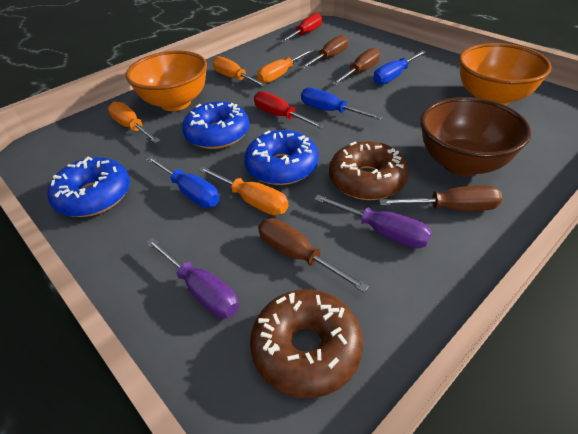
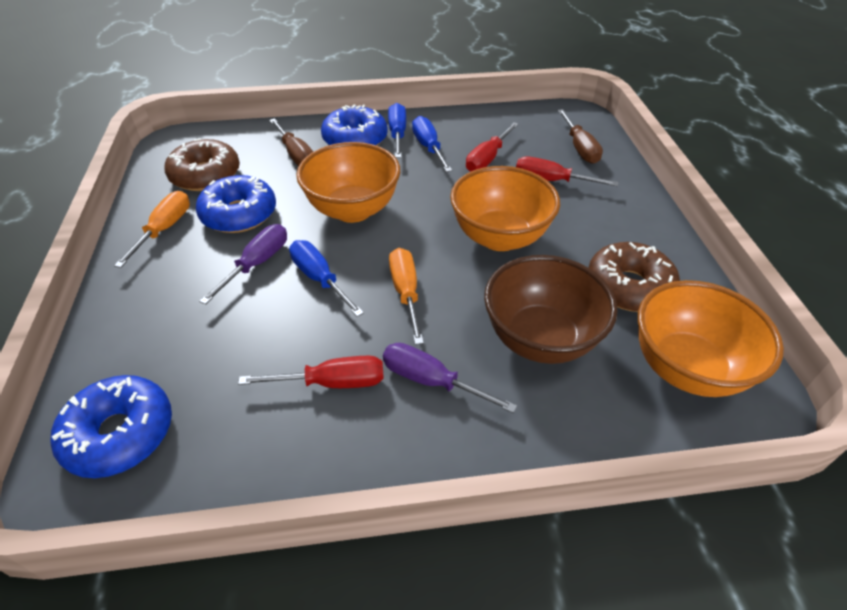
brown screwdriver: [258,218,369,292] [300,35,348,69] [332,48,380,85] [379,185,503,211] = 4 -> [269,118,313,166] [558,109,603,164] = 2
orange bowl: [126,51,207,111] [459,43,552,106] = 2 -> [296,142,400,223] [450,166,560,251] [638,280,784,397] = 3
orange screwdriver: [108,101,160,143] [198,166,288,215] [212,56,268,87] [257,49,314,83] = 4 -> [114,191,190,268] [389,248,424,345] = 2
red screwdriver: [254,91,325,129] [280,13,322,43] = 2 -> [238,356,384,388] [466,122,519,172] [516,156,619,187] = 3

